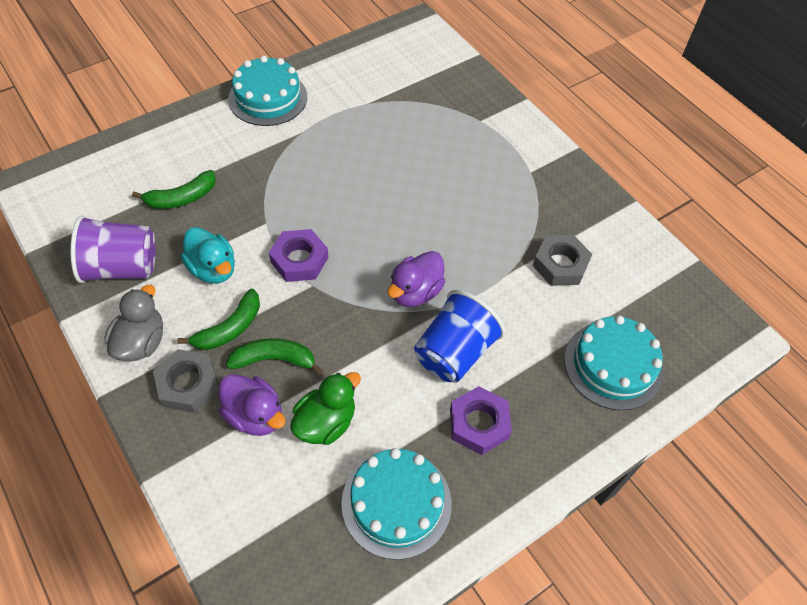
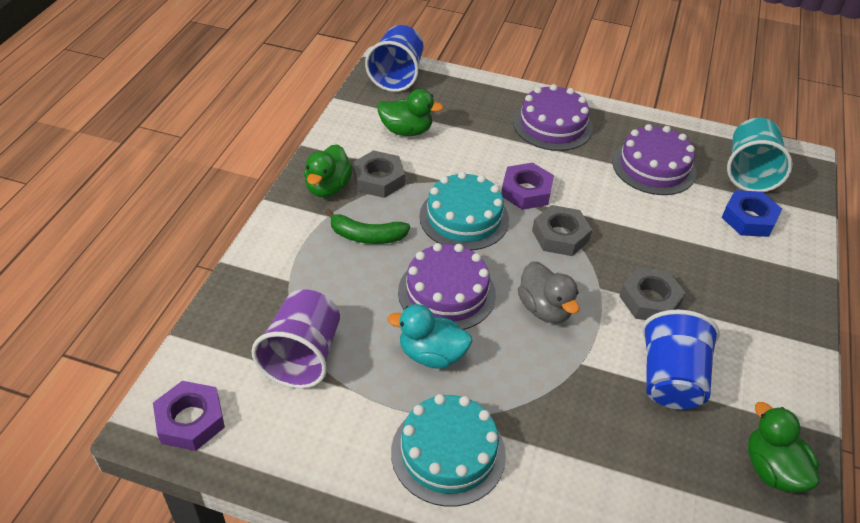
blue cup: [414,290,505,383] = 1 -> [365,25,424,92] [642,310,720,409] = 2
blue nut: none = 0 -> [722,190,782,237] = 1
green banana: [132,170,216,209] [177,289,260,350] [226,338,323,375] = 3 -> [325,209,410,244] = 1
green duck: [290,372,361,445] = 1 -> [304,144,353,198] [377,89,443,136] [748,402,819,492] = 3
grey nut: [153,349,219,413] [533,235,592,286] = 2 -> [353,150,405,198] [532,205,592,256] [619,267,686,320] = 3
purple cake: none = 0 -> [398,243,496,330] [513,84,593,151] [612,124,696,195] = 3
purple duck: [219,374,285,436] [387,251,445,307] = 2 -> none = 0
turquoise cake: [228,56,307,126] [341,448,452,560] [564,315,663,411] = 3 -> [391,394,506,507] [419,172,509,250] = 2
turquoise cup: none = 0 -> [727,118,793,192] = 1

